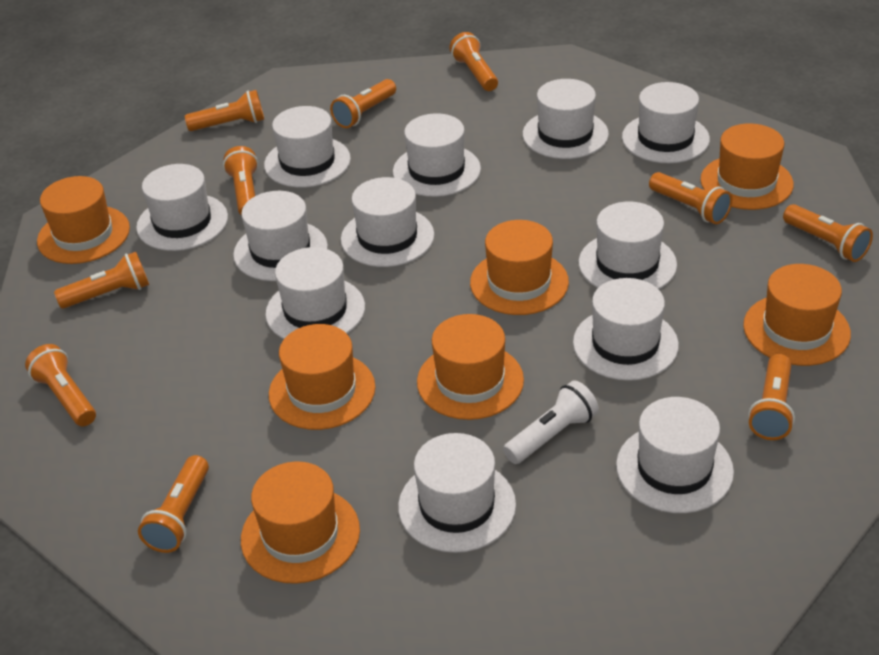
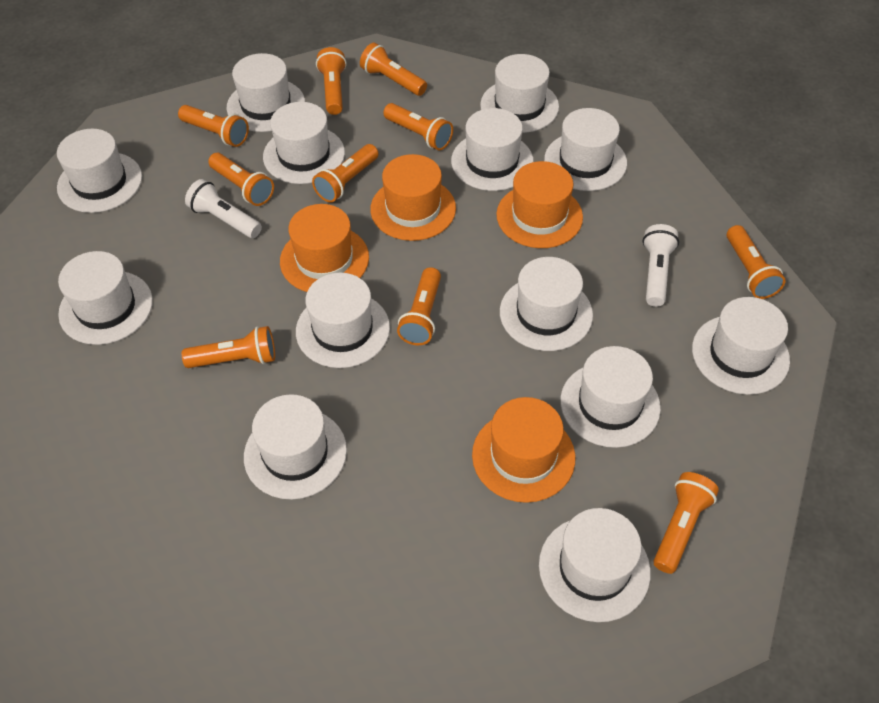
orange hat: [37,176,130,264] [241,461,360,584] [269,324,375,430] [417,314,524,420] [470,220,569,315] [700,123,794,210] [743,264,851,366] = 7 -> [280,204,369,292] [370,154,456,241] [472,397,575,503] [496,161,583,248] = 4
white flashlight: [503,380,599,464] = 1 -> [185,179,262,238] [643,224,679,307] = 2
white hat: [136,164,228,251] [233,191,328,281] [264,106,351,188] [265,247,365,339] [341,177,434,267] [393,113,481,197] [398,433,516,553] [523,79,609,159] [573,278,679,381] [579,202,677,289] [616,397,734,513] [622,82,710,163] = 12 -> [57,129,142,213] [58,251,153,345] [227,53,305,132] [244,394,347,500] [263,102,345,184] [296,273,390,368] [451,108,534,191] [480,54,559,133] [500,257,593,351] [539,508,651,622] [544,108,627,191] [560,346,661,448] [692,297,790,395] = 13

